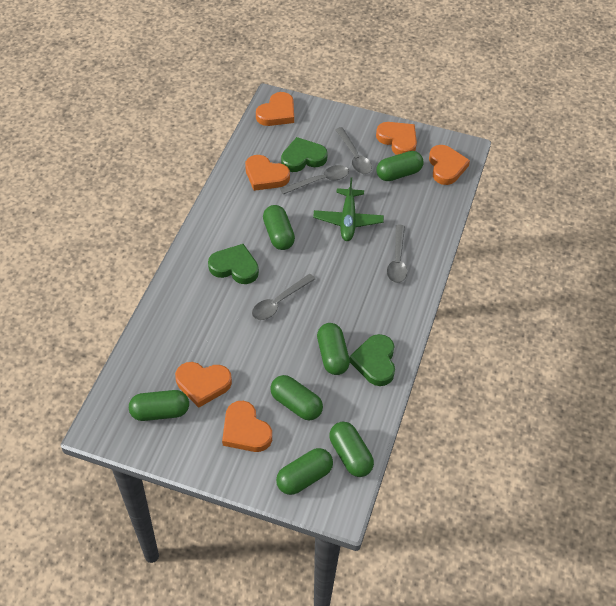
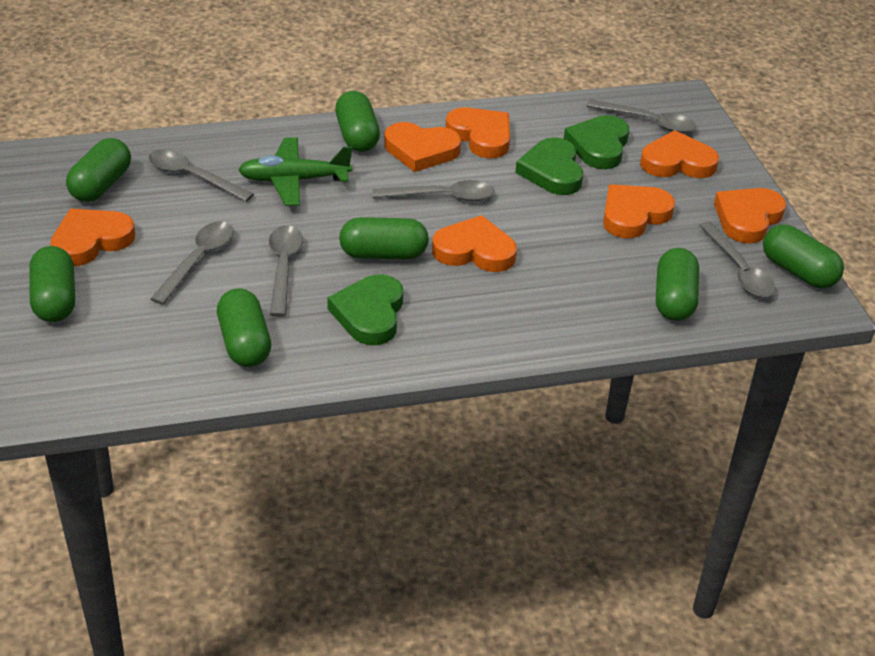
grey spoon: [252,274,315,320] [280,165,349,195] [335,127,372,174] [387,225,407,283] = 4 -> [149,149,254,202] [151,221,234,305] [269,225,303,317] [372,180,494,201] [587,99,696,133] [699,221,776,297] = 6
orange heart: [175,362,232,408] [222,401,272,452] [245,155,290,191] [256,92,294,126] [376,122,417,155] [429,145,470,185] = 6 -> [50,209,135,266] [384,122,461,172] [432,215,517,272] [445,107,510,158] [603,184,675,238] [640,130,719,178] [714,188,786,244] = 7

